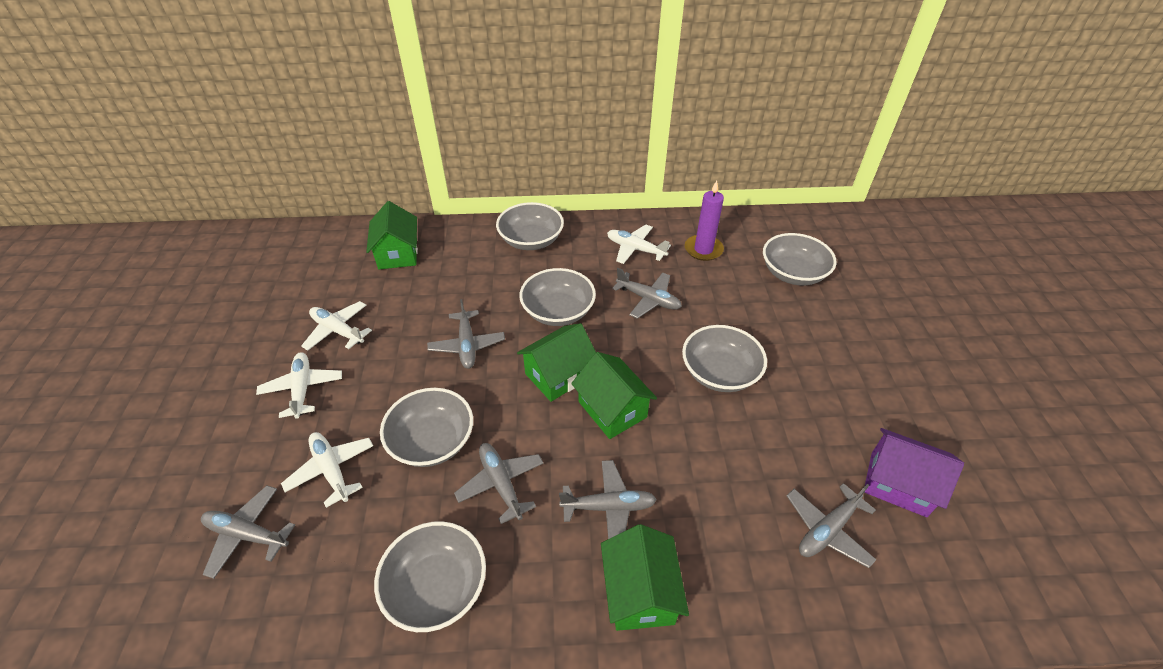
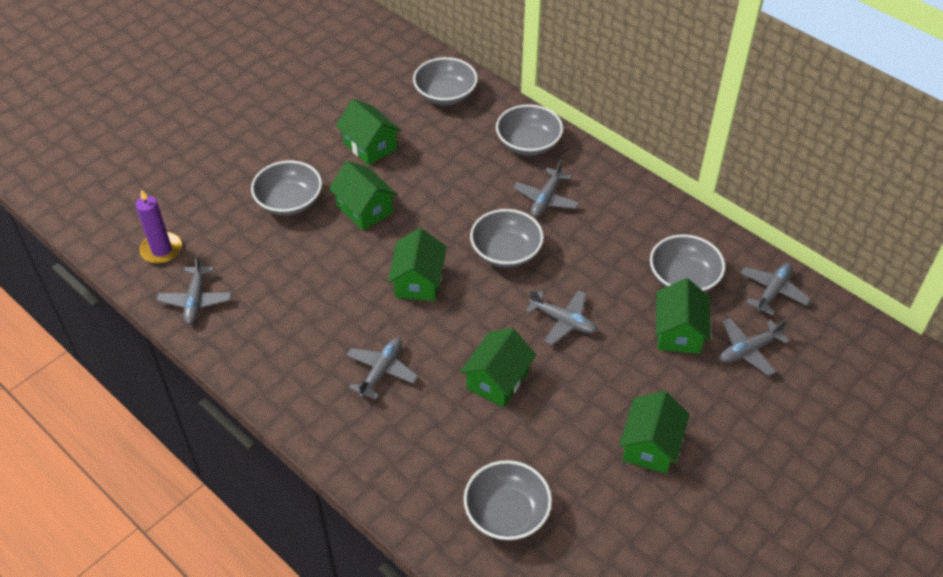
green house: [366,201,418,269] [517,323,596,402] [571,352,657,439] [601,524,689,631] = 4 -> [329,161,398,230] [336,99,401,165] [388,228,447,301] [460,328,536,407] [619,391,690,474] [656,278,711,354] = 6
purple house: [864,428,964,517] = 1 -> none = 0
white plane: [256,352,342,419] [281,432,373,508] [301,301,372,351] [607,225,671,264] = 4 -> none = 0

